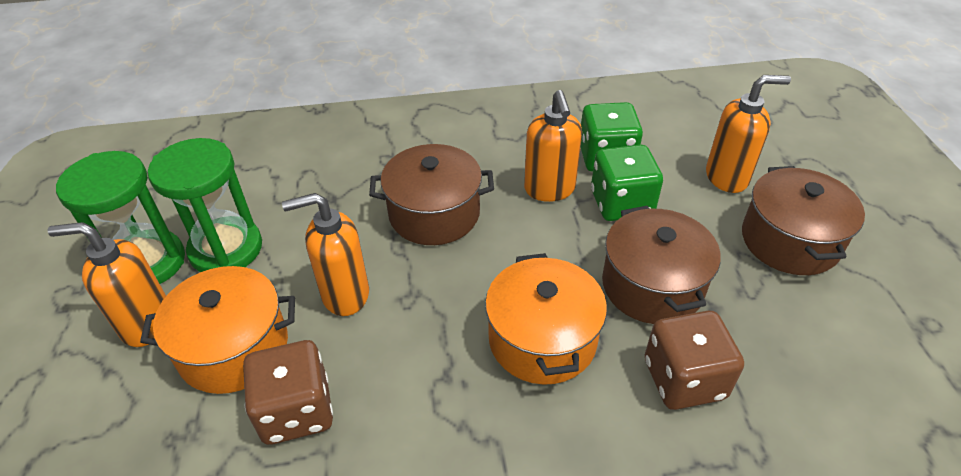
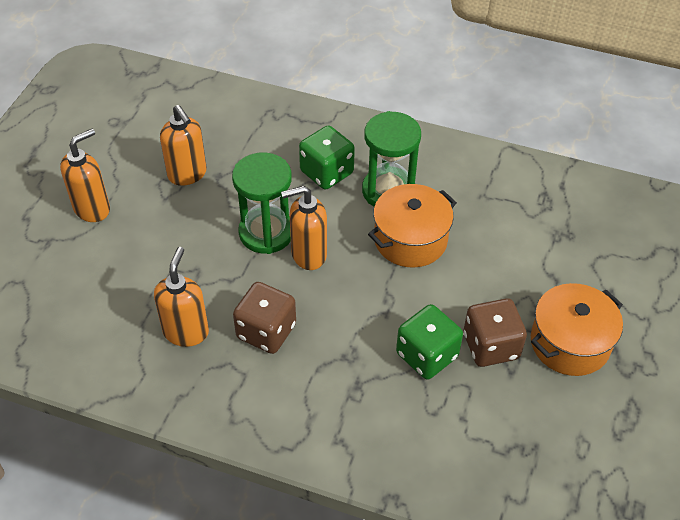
brown pot: [369,144,494,245] [602,206,721,324] [742,166,865,275] = 3 -> none = 0

